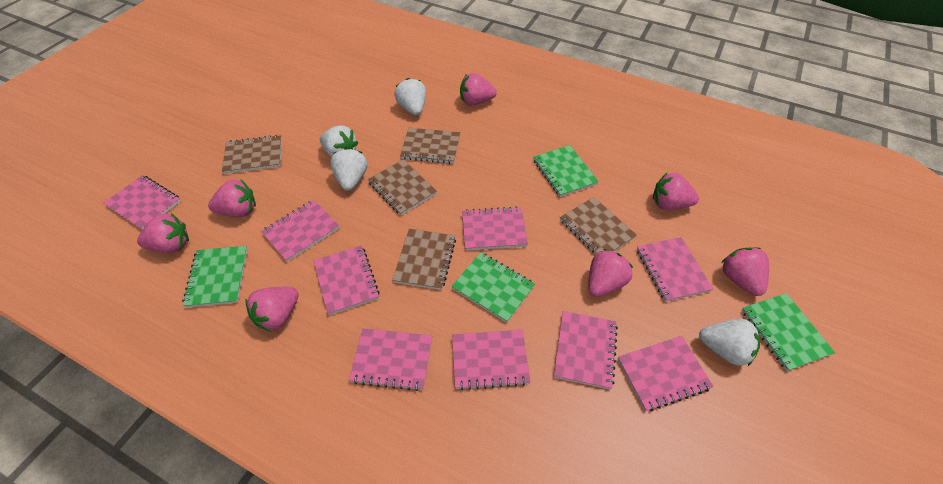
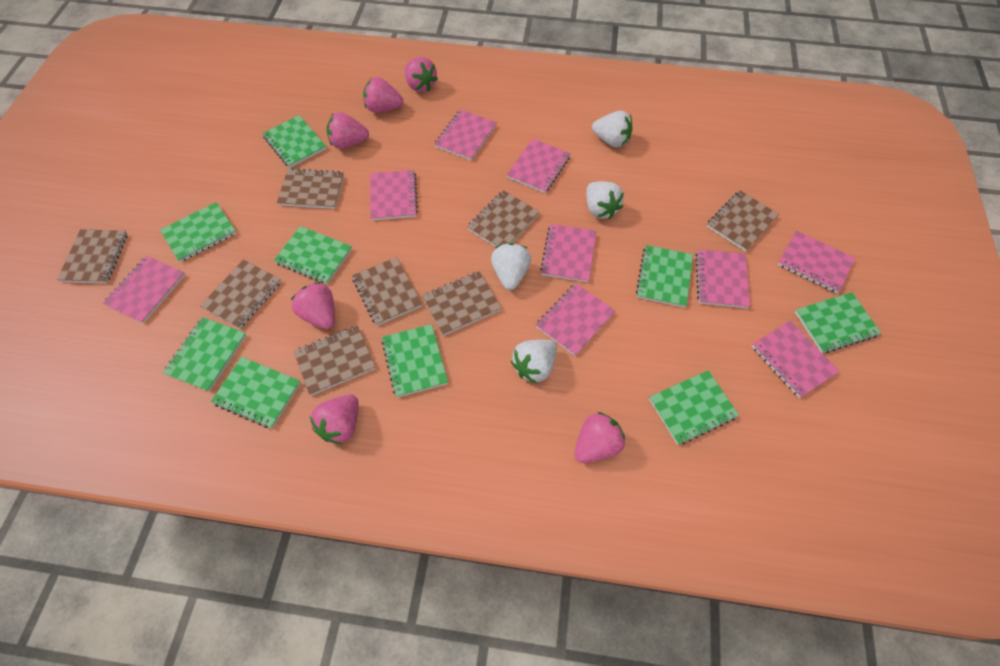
brown notebook: [222,135,282,174] [368,159,437,215] [392,229,456,290] [400,128,460,164] [560,197,637,254] = 5 -> [57,229,127,283] [200,259,281,329] [277,168,344,209] [294,326,375,396] [352,257,422,326] [422,271,501,336] [467,190,539,247] [707,190,779,251] = 8
green notebook: [182,246,247,308] [451,252,535,323] [533,145,599,197] [741,293,835,371] = 4 -> [160,202,236,262] [163,317,247,392] [211,357,301,428] [262,115,326,168] [274,226,352,284] [382,324,448,398] [636,245,693,308] [649,370,739,445] [795,292,881,353] = 9
pink strawberry: [137,213,189,253] [208,179,256,217] [245,287,299,332] [460,73,497,106] [588,249,633,297] [653,173,699,210] [721,247,769,296] = 7 -> [291,282,335,329] [310,394,359,445] [326,112,369,149] [363,77,403,113] [405,57,438,92] [574,412,625,463] = 6

